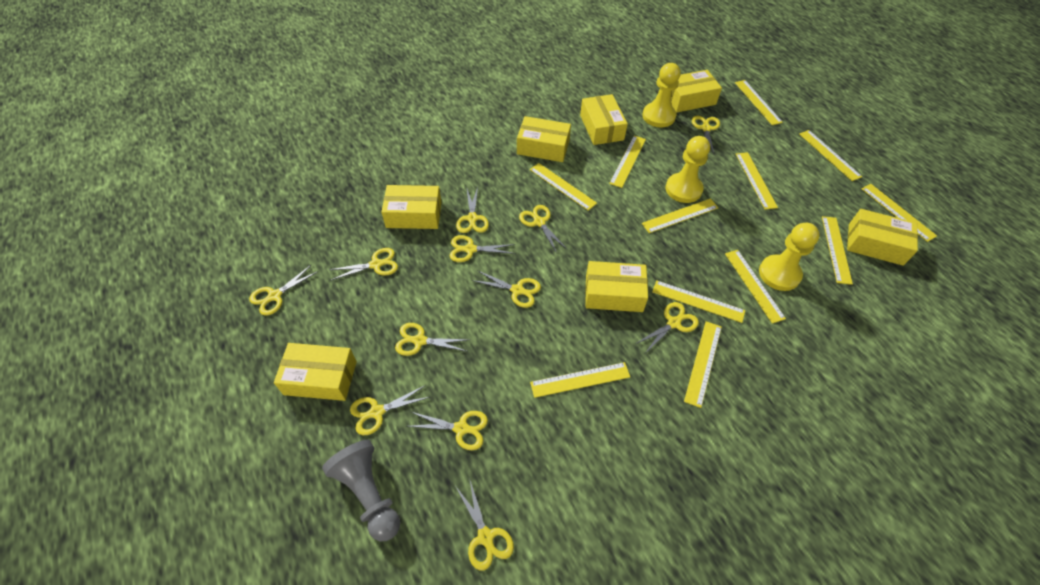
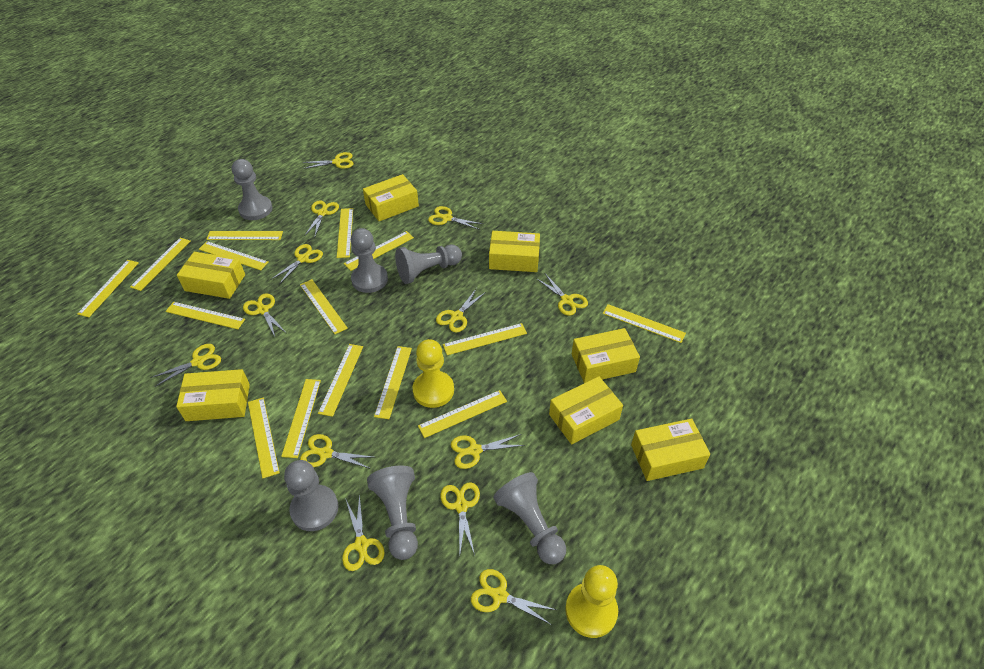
grey pawn: [322,440,400,541] = 1 -> [232,159,273,220] [284,460,339,531] [351,228,388,293] [367,465,418,560] [395,245,462,284] [493,472,566,564] = 6
yellow pawn: [642,63,681,127] [666,136,710,203] [759,223,820,291] = 3 -> [412,339,454,408] [565,565,618,638] = 2
yellow ruler: [530,163,597,211] [530,362,630,398] [609,136,646,188] [642,198,718,233] [652,280,745,323] [684,321,722,408] [725,250,786,324] [735,80,783,125] [736,152,778,210] [799,130,862,181] [822,216,853,285] [862,184,937,242] = 12 -> [77,260,139,317] [130,238,191,291] [166,302,245,329] [199,241,269,270] [206,231,283,240] [248,397,280,478] [281,379,321,458] [300,279,348,334] [318,344,363,417] [337,208,353,258] [344,231,414,271] [374,346,412,419] [418,390,507,438] [443,323,527,355] [603,304,686,343] = 15
yellow scissors: [249,265,318,316] [329,248,398,280] [350,385,430,435] [395,323,468,356] [408,411,488,450] [450,235,515,262] [456,187,489,233] [456,481,514,570] [472,270,541,308] [519,205,567,253] [635,302,699,352] [692,116,720,153] = 12 -> [150,344,221,387] [243,293,286,336] [270,244,323,284] [300,434,372,469] [302,152,353,169] [304,200,339,236] [342,494,385,571] [428,206,483,230] [436,288,486,332] [440,482,480,555] [451,434,525,469] [471,569,556,625] [536,274,588,316] = 13

